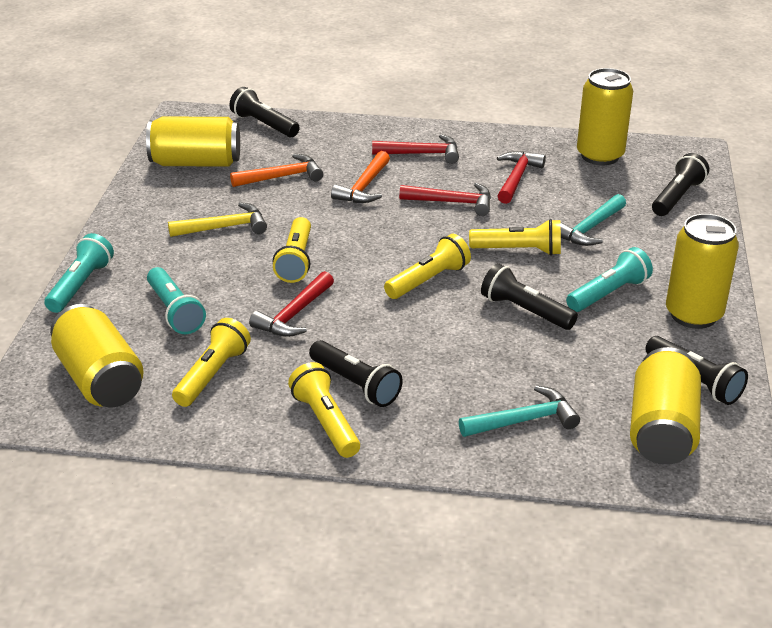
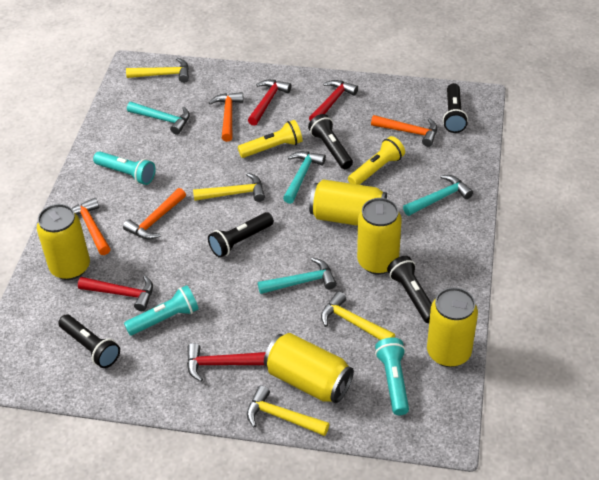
orange hammer: [230,154,323,187] [331,151,390,203] = 2 -> [72,198,110,255] [123,188,186,240] [209,92,244,142] [371,115,437,147] = 4
turquoise hammer: [459,386,580,437] [560,194,626,246] = 2 -> [127,102,190,135] [258,257,337,294] [283,151,326,204] [403,175,473,216] = 4
yellow flashlight: [172,318,251,407] [273,217,311,283] [288,362,360,458] [384,234,471,299] [469,219,561,256] = 5 -> [238,120,302,158] [348,136,405,185] = 2
yellow hammer: [168,202,267,237] = 1 -> [126,58,189,83] [193,173,265,202] [247,385,329,436] [321,291,395,340] = 4

